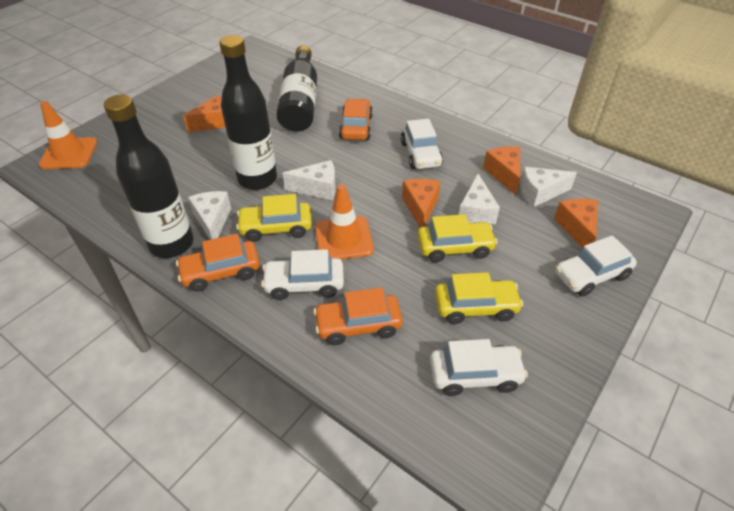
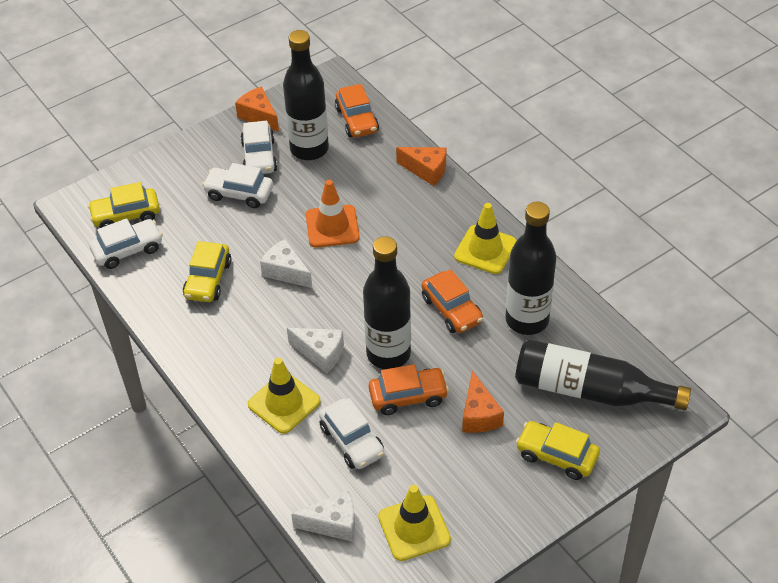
black bottle: [104,95,194,258] [219,35,277,190] [276,45,317,132] = 3 -> [283,30,329,160] [363,236,411,369] [505,202,557,335] [515,339,691,410] = 4
orange cheese: [183,95,225,132] [402,179,441,227] [483,146,520,195] [554,199,598,248] = 4 -> [235,86,279,132] [396,147,446,186] [462,371,504,433] = 3
orange traffic cone: [39,101,97,169] [315,184,374,259] = 2 -> [306,180,360,248] = 1
white cheese: [188,191,231,240] [283,160,336,200] [459,174,500,225] [520,167,577,207] = 4 -> [260,239,312,288] [287,328,344,374] [291,490,355,542] = 3
yellow traffic cone: none = 0 -> [248,358,321,434] [378,485,451,561] [454,203,517,274] = 3

